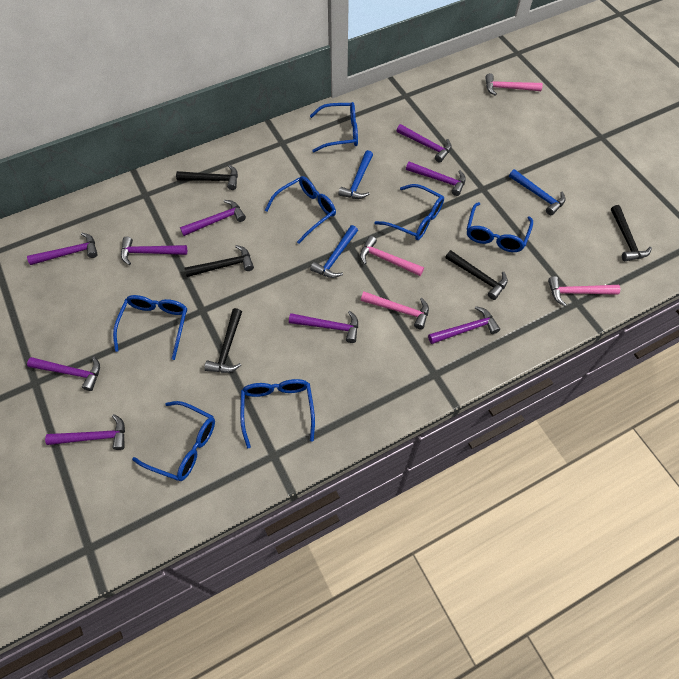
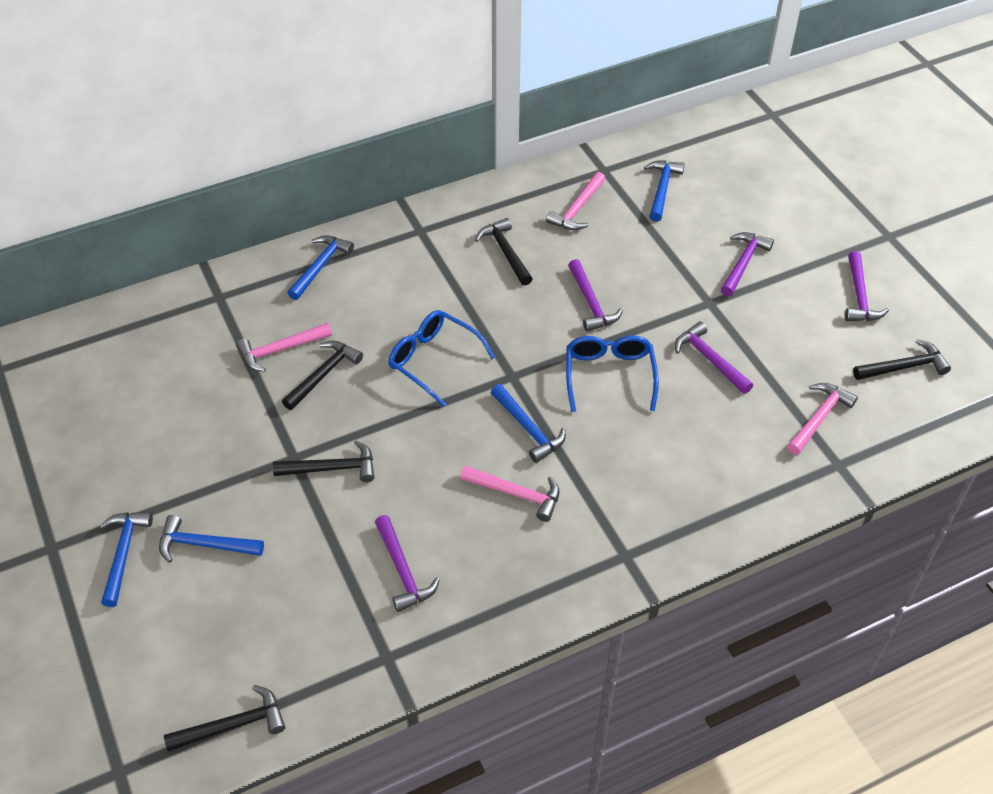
blue glasses: [113,295,187,360] [132,401,215,481] [240,379,315,448] [265,176,336,244] [310,102,358,153] [374,184,444,240] [467,202,533,252] = 7 -> [388,310,495,407] [566,335,659,412] = 2
blue hammer: [310,225,358,278] [338,150,373,199] [509,169,565,215] = 3 -> [100,512,153,607] [159,515,264,562] [287,235,354,300] [491,384,566,463] [644,160,685,222] = 5
purple hammer: [27,233,98,265] [27,356,100,391] [45,414,125,450] [121,237,187,265] [180,200,246,236] [289,311,358,343] [397,124,452,162] [406,161,466,196] [428,306,500,344] = 9 -> [375,515,440,612] [568,259,623,332] [675,322,753,394] [721,232,774,296] [845,251,889,321] = 5

